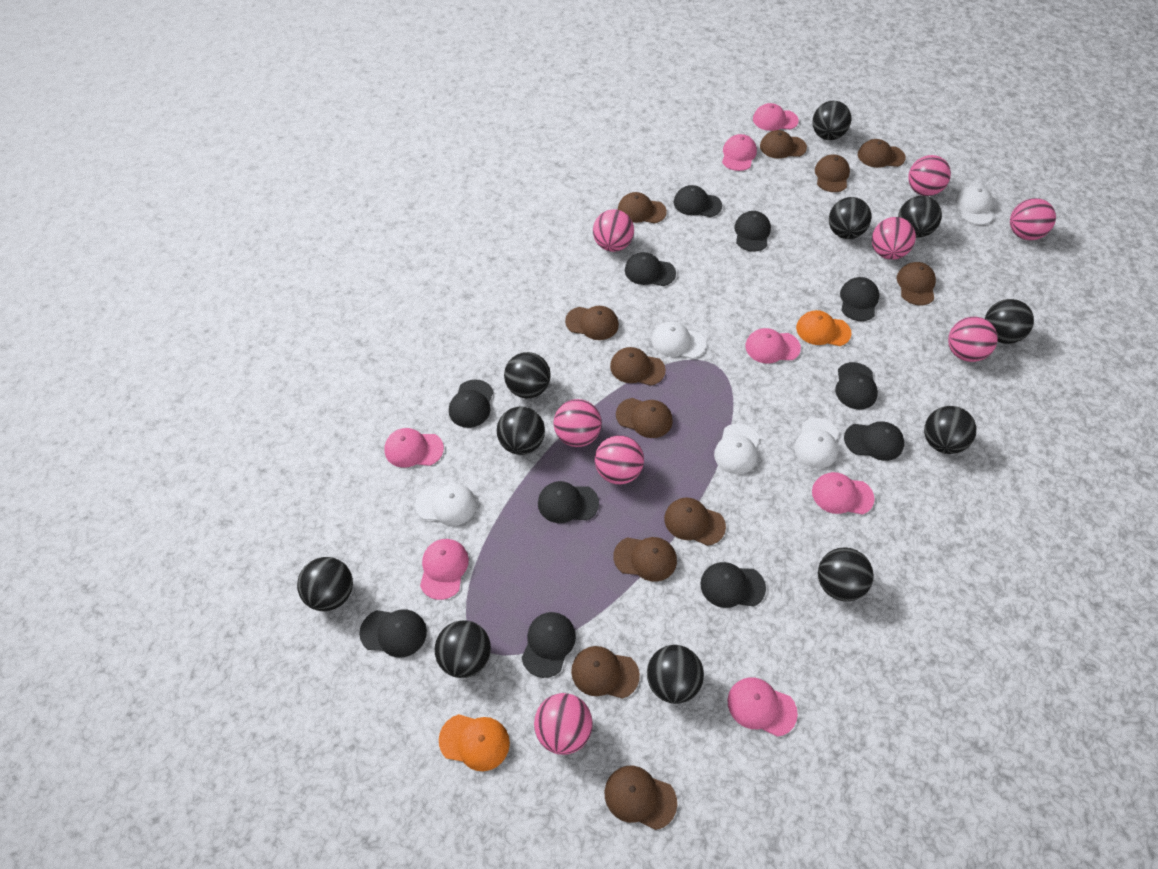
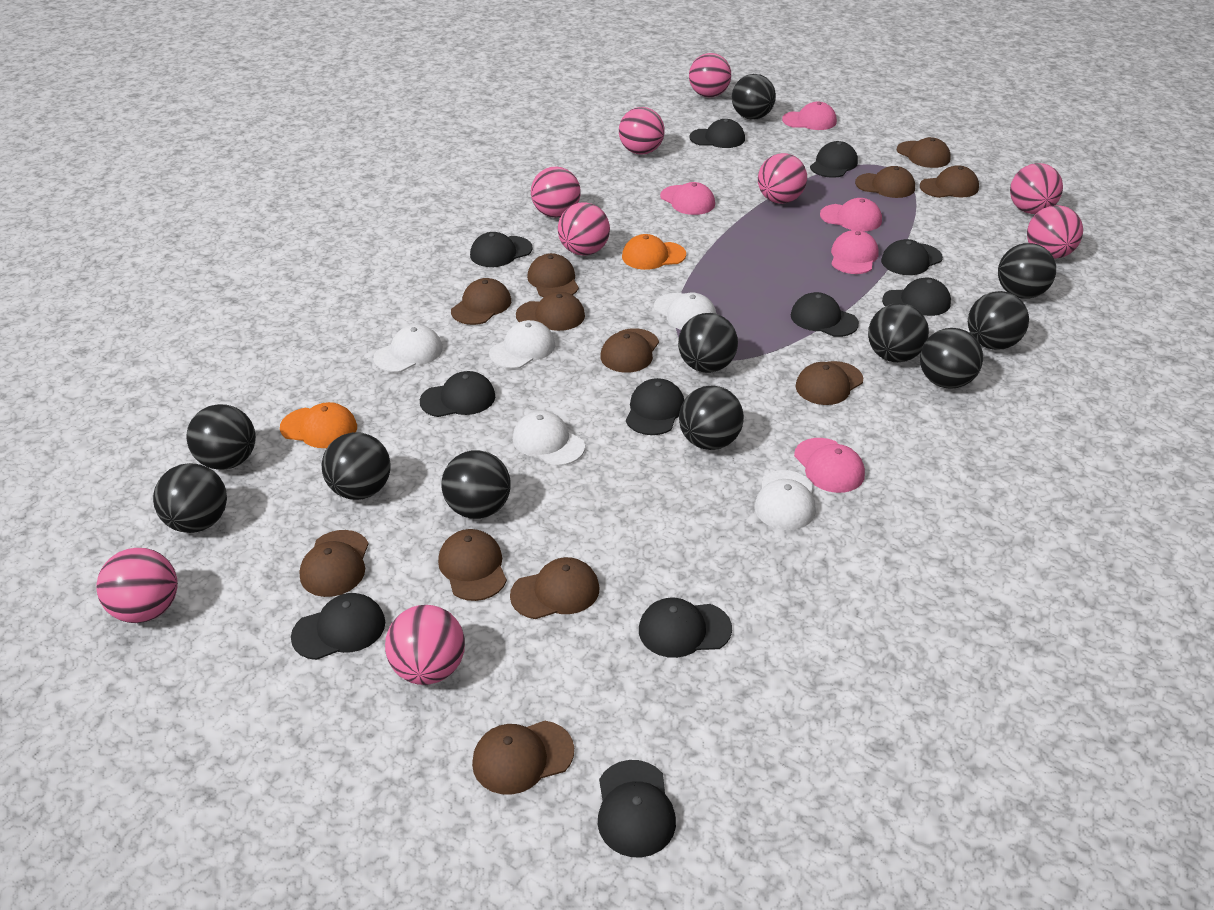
pink ball: [534,693,593,755] [554,399,602,447] [593,209,634,252] [595,435,644,484] [872,217,916,260] [908,155,951,196] [948,317,998,362] [1010,198,1056,240] = 8 -> [96,548,178,623] [385,605,465,685] [531,167,581,218] [558,202,610,256] [619,107,665,155] [689,53,731,97] [758,153,807,204] [1010,163,1063,214] [1027,205,1083,259] = 9
pink cap: [384,428,444,468] [420,539,469,600] [722,134,757,171] [727,677,798,737] [745,328,801,364] [753,103,799,131] [812,472,875,515] = 7 -> [660,182,715,215] [782,102,837,130] [794,438,865,493] [820,198,882,231] [831,230,879,274] = 5

